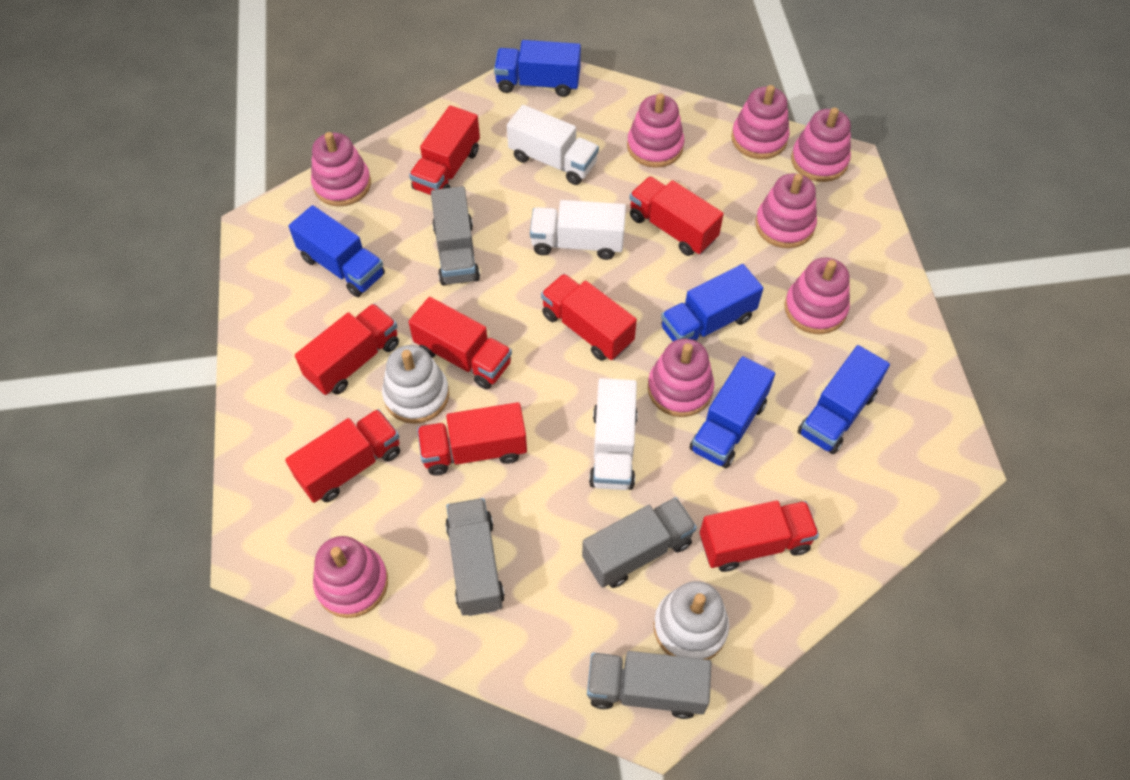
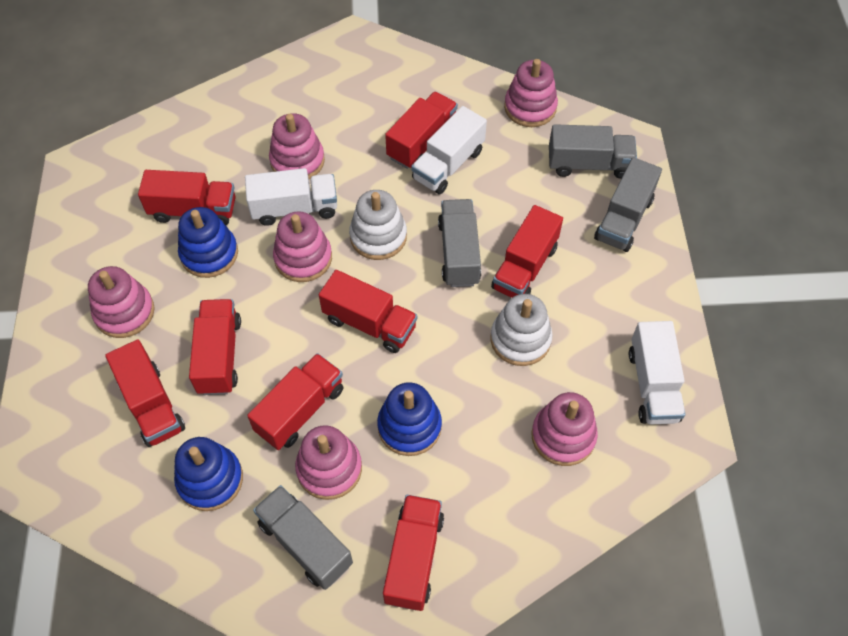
blue stacking toy: none = 0 -> [174,437,243,511] [178,207,238,278] [377,382,442,456] = 3
blue truck: [289,205,385,297] [494,40,581,97] [661,264,763,341] [689,356,775,468] [798,345,890,454] = 5 -> none = 0
pink stacking toy: [311,132,371,207] [313,536,388,618] [627,93,684,168] [648,339,714,417] [731,85,790,159] [756,173,817,248] [784,257,850,334] [791,108,851,182] = 8 -> [88,266,155,338] [269,113,325,179] [273,211,332,282] [295,425,362,500] [504,59,558,127] [531,392,598,466] = 6

